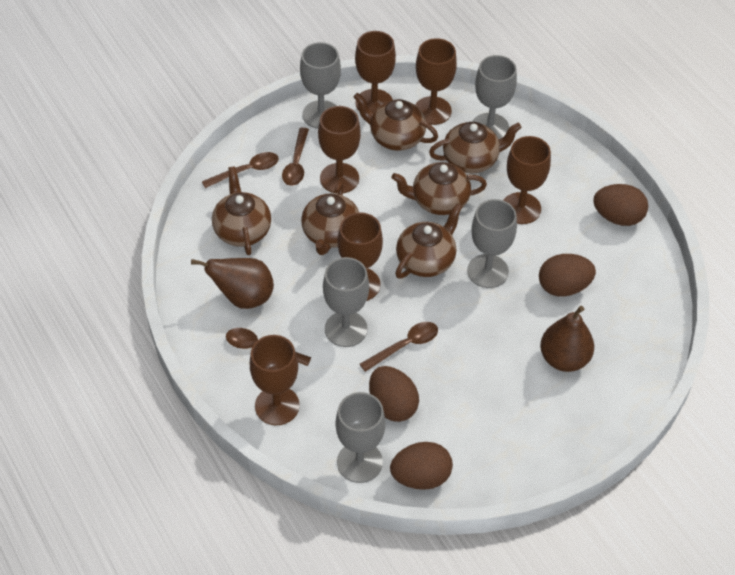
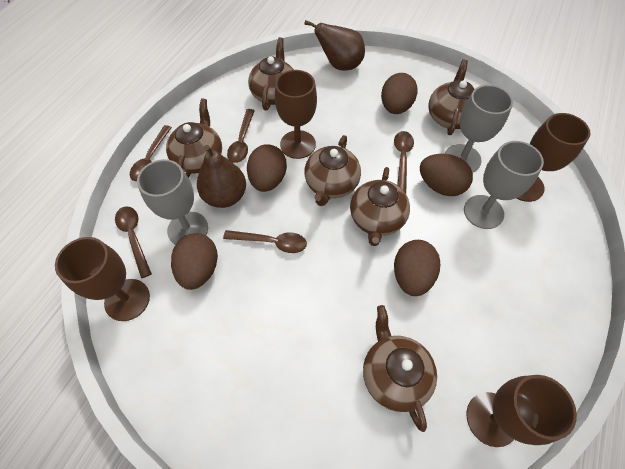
brown egg: [369,366,419,422] [390,442,453,490] [539,254,596,297] [593,184,648,226] = 4 -> [171,233,218,290] [247,144,287,192] [381,73,418,114] [394,240,440,296] [420,154,473,196] = 5
brown goblet: [250,335,300,425] [318,106,361,194] [337,212,383,301] [355,31,396,112] [415,38,457,125] [503,136,551,224] = 6 -> [55,237,150,321] [275,70,317,159] [467,375,577,447] [516,113,591,202] = 4
brown spoon: [202,152,279,188] [226,328,311,366] [282,127,309,186] [360,322,438,372] = 4 -> [115,206,152,278] [130,125,172,181] [223,230,307,253] [227,109,255,163] [394,131,414,193] = 5
grey goblet: [300,42,341,129] [323,257,369,347] [335,392,385,483] [467,199,517,288] [472,55,517,140] = 5 -> [137,159,208,245] [445,85,513,173] [464,141,544,229] = 3

